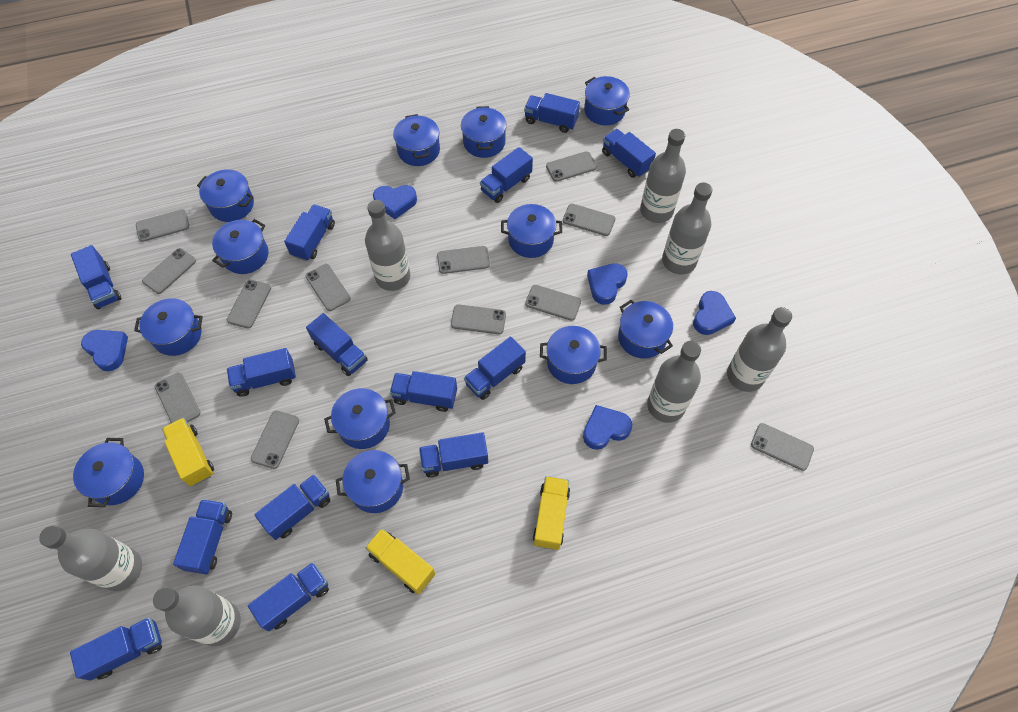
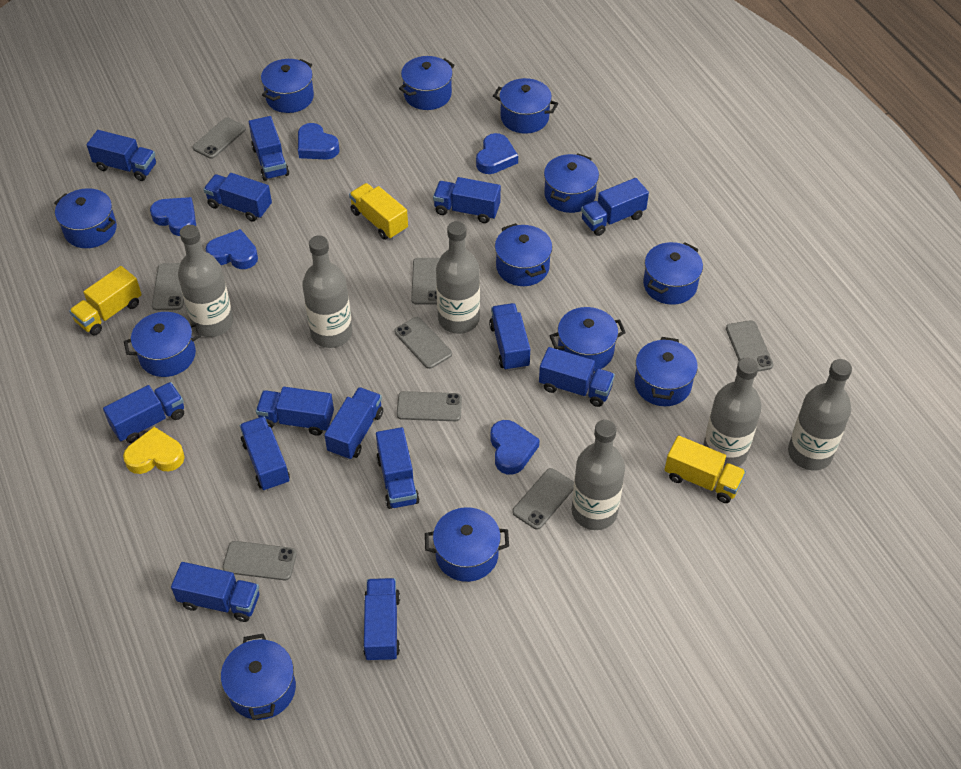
grey bottle: [39,525,142,591] [153,585,241,646] [365,200,410,291] [640,129,686,223] [647,341,701,423] [662,183,712,274] [727,307,792,392] = 7 -> [178,225,233,337] [302,235,352,348] [436,221,480,334] [572,420,625,530] [703,357,762,468] [788,359,852,470] = 6
grey phone: [136,209,189,242] [142,248,196,294] [154,372,201,423] [227,280,271,328] [251,411,299,469] [305,264,351,311] [437,246,490,274] [451,304,506,334] [525,285,581,321] [546,151,597,182] [563,204,615,236] [751,423,814,471] = 12 -> [152,263,184,310] [193,117,246,159] [222,541,297,580] [394,317,452,369] [397,391,462,421] [411,258,440,305] [512,468,574,529] [726,320,774,372] = 8
yellow heart: none = 0 -> [123,427,185,474] = 1

